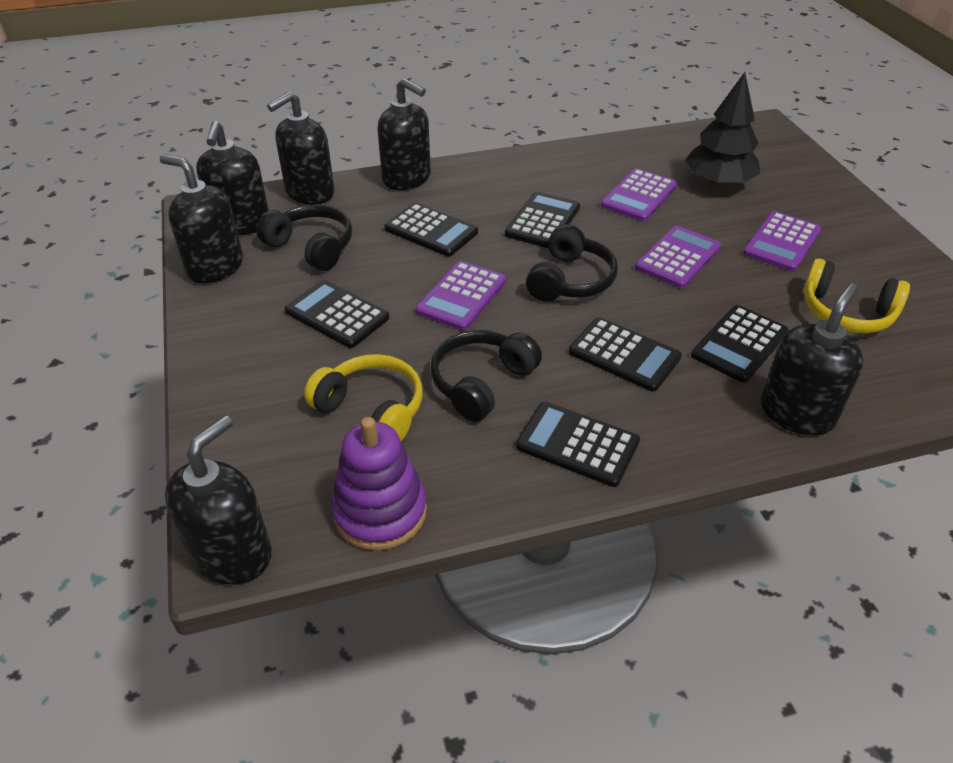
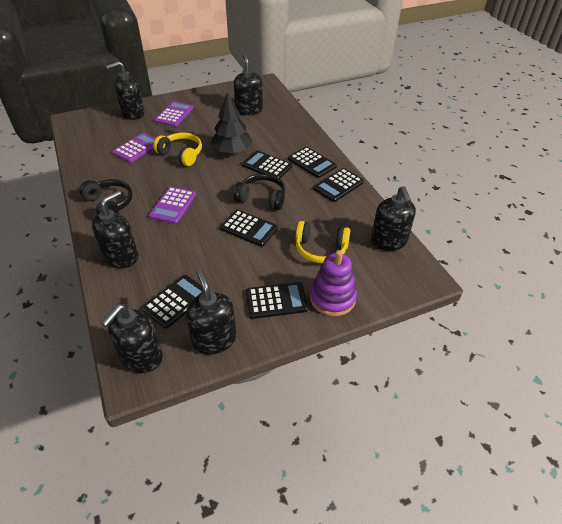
black headphones: [256,205,352,271] [431,330,542,422] [526,224,618,302] = 3 -> [79,179,133,215] [234,174,285,210] = 2
purple calculator: [416,261,506,330] [601,168,677,221] [635,226,721,288] [743,211,821,271] = 4 -> [112,133,156,163] [149,187,196,224] [155,101,194,127] = 3

